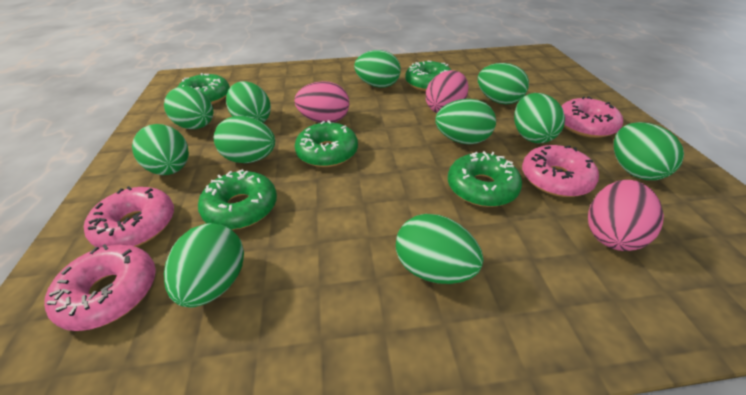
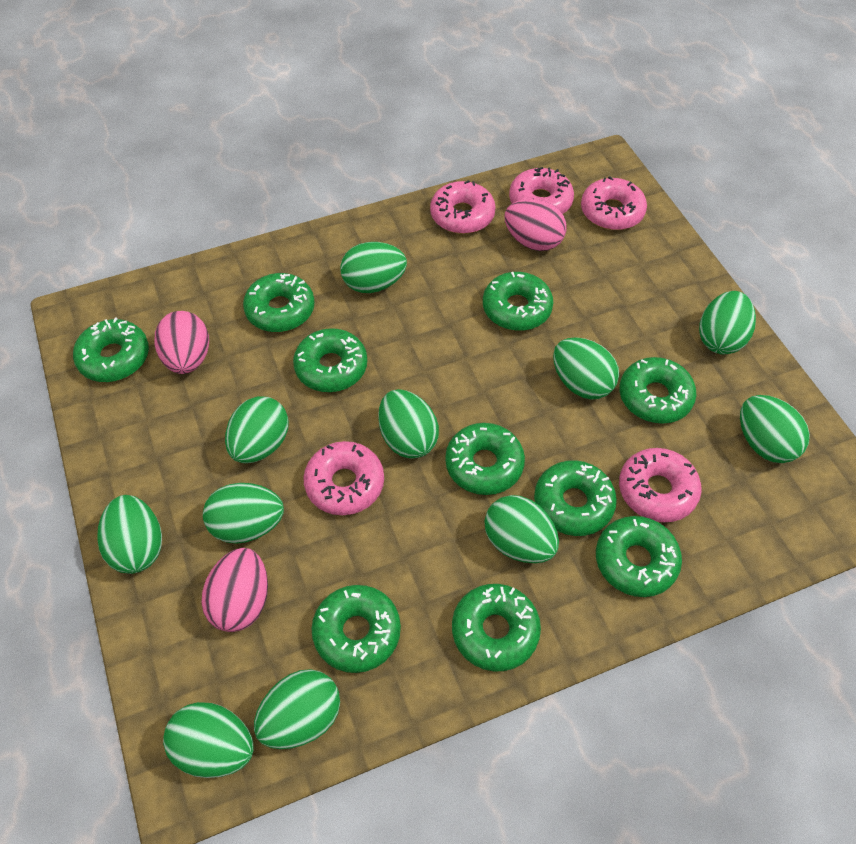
green donut: [178,73,230,104] [198,169,277,230] [295,120,358,167] [405,61,451,91] [448,151,522,207] = 5 -> [73,317,149,382] [243,273,315,332] [293,328,367,392] [311,585,401,673] [445,423,525,495] [452,584,541,671] [483,272,553,331] [534,460,617,536] [596,516,682,597] [619,357,697,424] = 10
pink donut: [44,244,156,331] [84,186,174,248] [522,145,599,197] [561,96,623,138] = 4 -> [303,441,384,515] [430,180,496,234] [509,167,574,214] [581,176,647,230] [619,448,702,522] = 5

